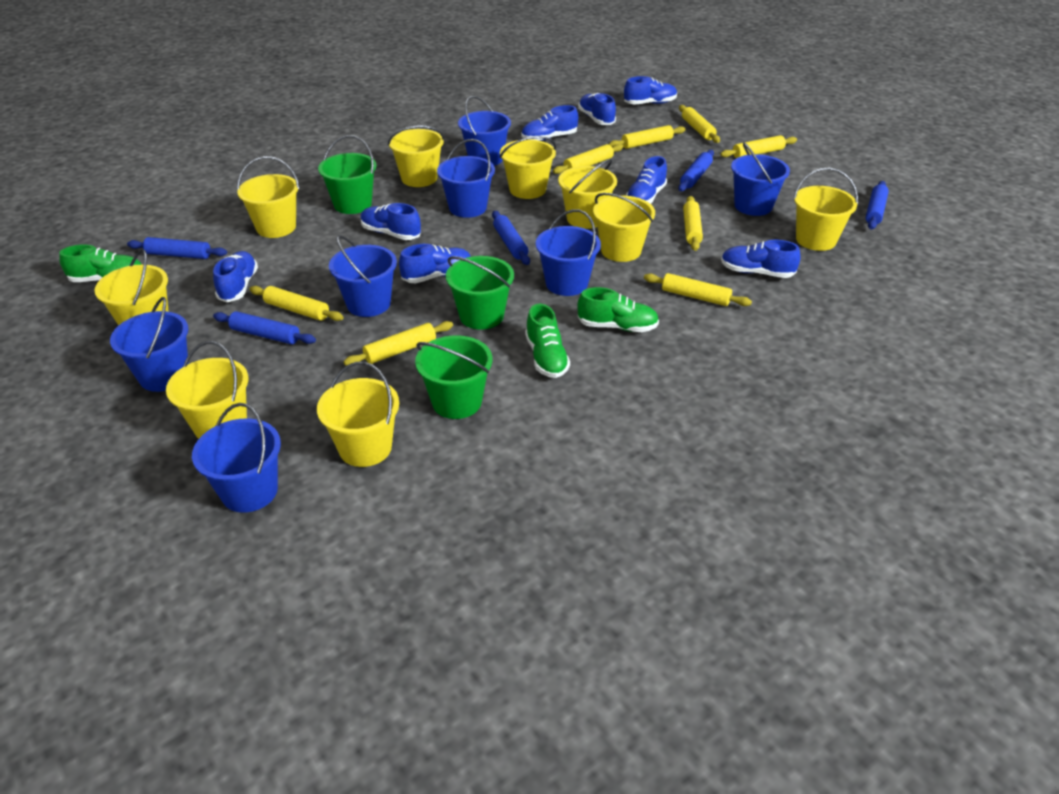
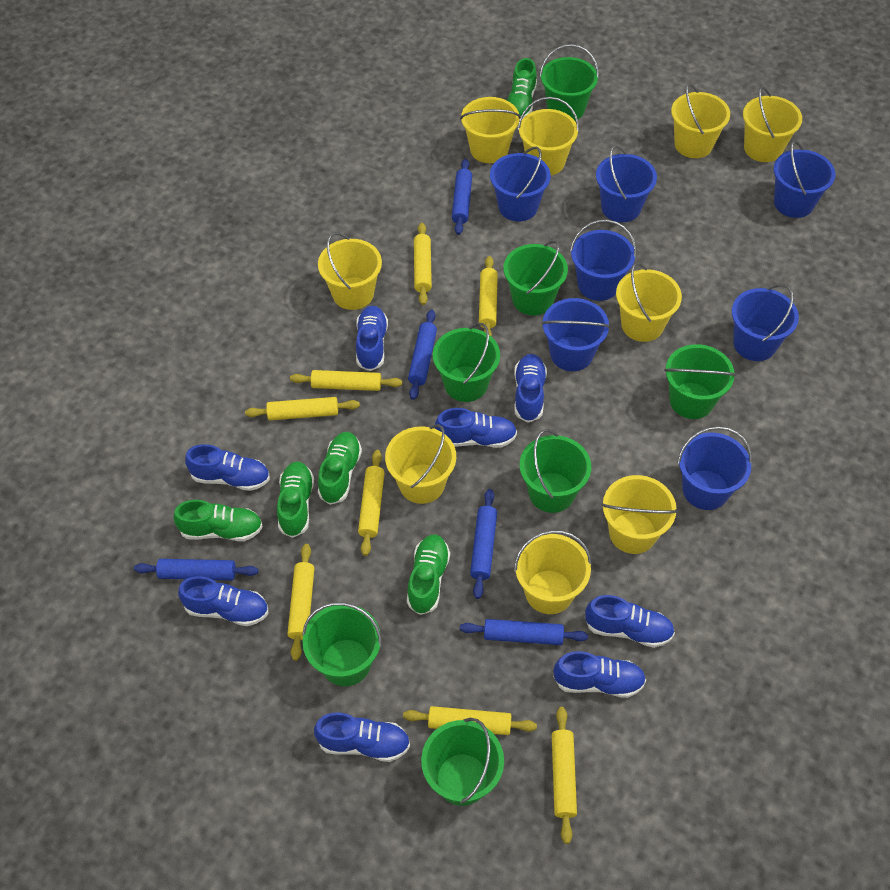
green bucket: [318,135,376,214] [415,335,492,419] [446,256,514,330] = 3 -> [302,602,382,686] [421,718,504,806] [433,323,500,402] [504,240,568,315] [520,429,591,513] [540,44,599,121] [664,344,736,419] = 7
green shoe: [59,245,142,282] [525,304,570,378] [577,287,659,332] = 3 -> [173,500,263,541] [277,461,314,538] [318,432,362,505] [407,534,450,615] [507,58,537,120] = 5

